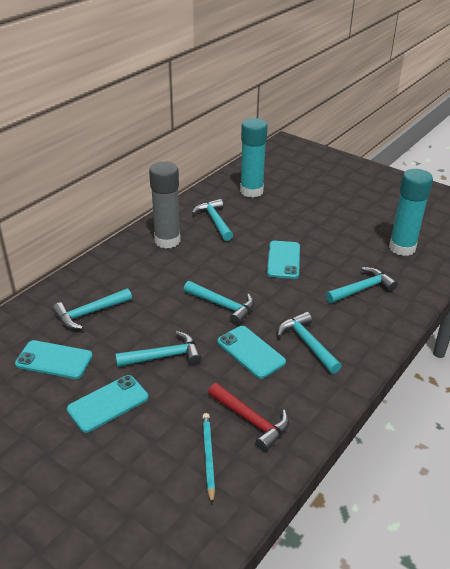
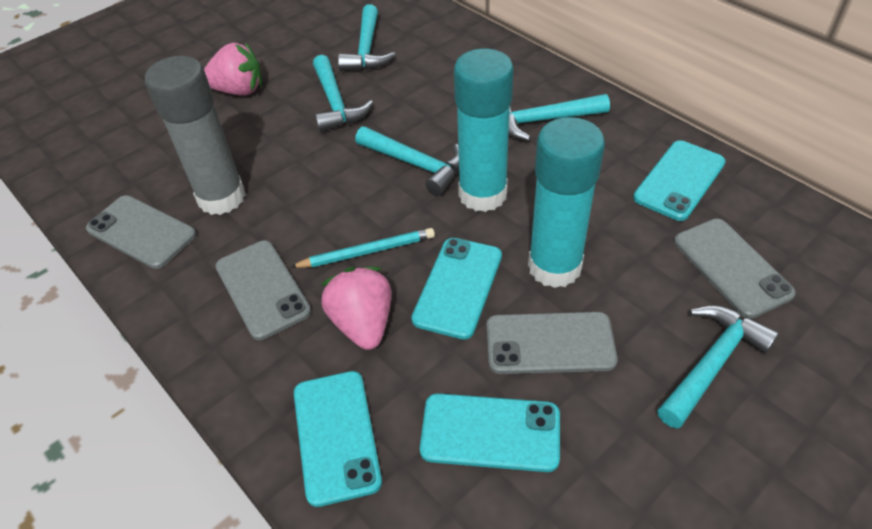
grey phone: none = 0 -> [86,195,196,269] [215,240,311,340] [486,312,618,374] [674,219,796,319] = 4
pink strawberry: none = 0 -> [204,42,262,96] [321,267,392,350] = 2
red hammer: [208,383,289,452] = 1 -> none = 0
turquoise hammer: [53,288,132,329] [115,331,202,367] [184,281,254,325] [192,199,233,241] [277,312,342,374] [326,267,398,303] = 6 -> [313,55,373,132] [338,4,396,71] [355,126,459,196] [509,94,610,141] [657,305,779,429] = 5

